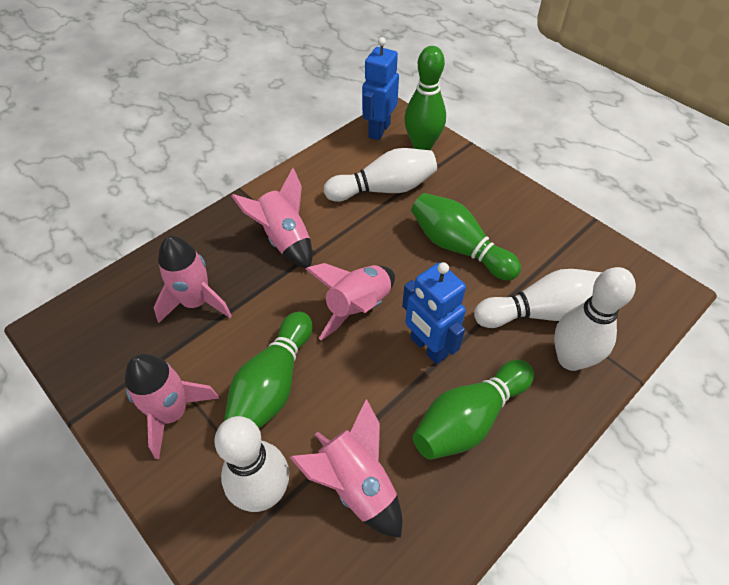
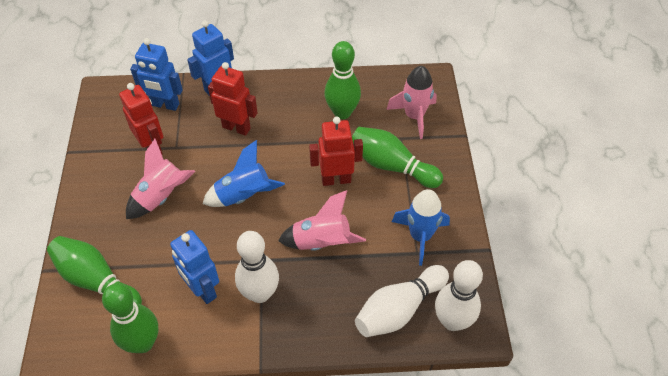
blue robot: [362,37,399,140] [402,262,466,364] = 2 -> [130,38,183,111] [170,230,219,304] [187,20,234,96] = 3
blue rocket: none = 0 -> [203,140,285,207] [392,189,450,266] = 2
pink rocket: [125,354,219,459] [154,236,232,323] [231,168,313,268] [290,399,402,538] [306,263,395,340] = 5 -> [126,139,195,219] [278,190,366,251] [386,66,437,139] = 3
red robot: none = 0 -> [119,83,163,154] [208,62,258,136] [309,116,363,186] = 3
white bowling pin: [214,416,289,512] [324,148,437,202] [474,269,602,328] [554,267,636,371] = 4 -> [235,231,279,303] [355,265,449,337] [435,260,483,331] = 3

